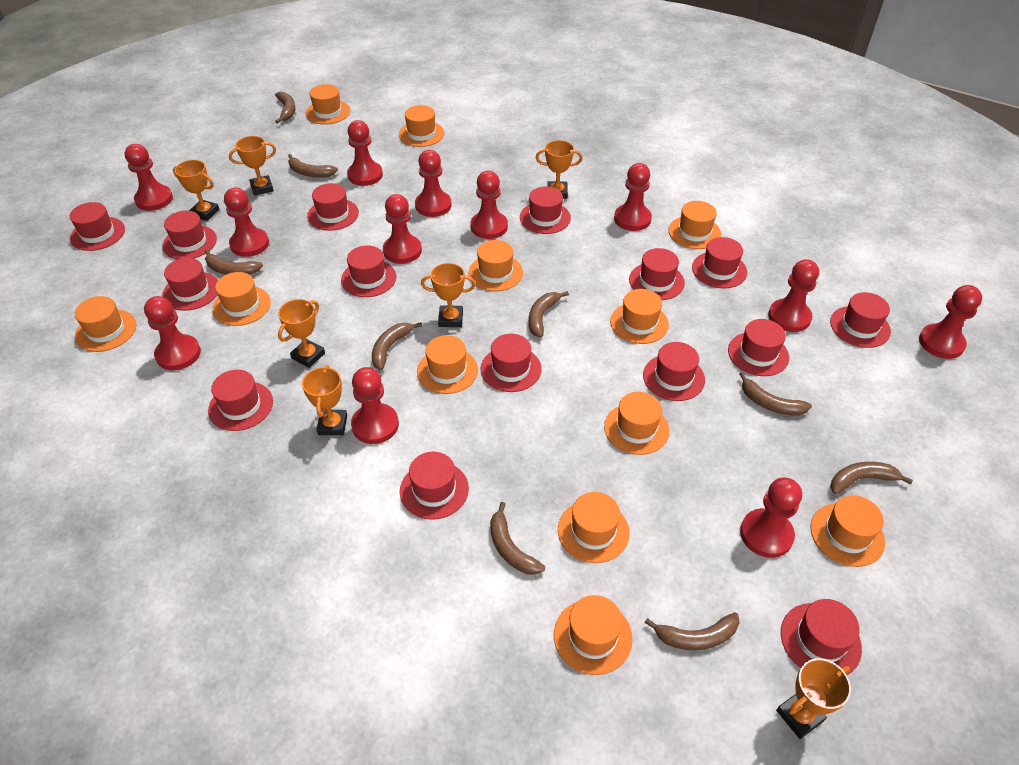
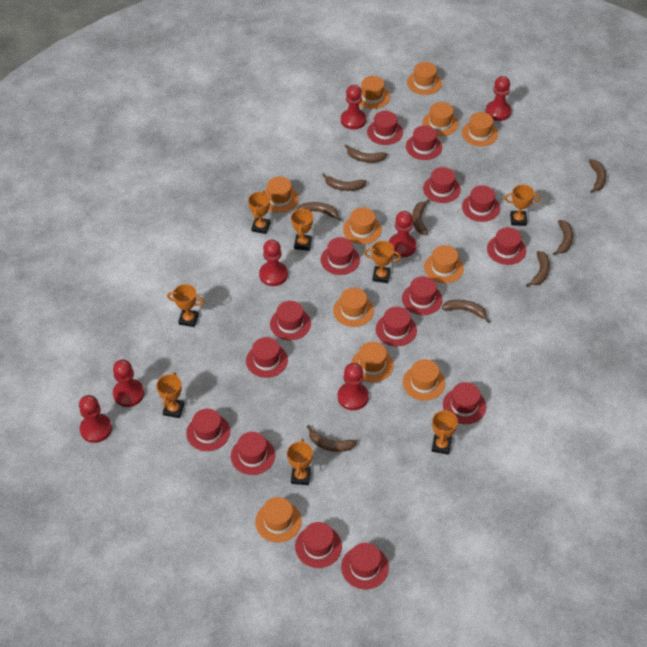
orange hat: [75,296,136,352] [212,272,271,326] [306,84,350,124] [399,105,444,147] [417,335,478,394] [468,240,523,291] [554,595,633,675] [558,492,630,563] [604,392,670,455] [610,289,669,344] [668,201,721,249] [810,495,885,567] = 12 -> [255,497,302,543] [265,177,299,213] [333,288,374,327] [343,207,382,244] [351,342,394,382] [359,76,390,109] [403,359,445,401] [407,62,442,95] [423,102,458,136] [424,245,464,283] [462,112,498,146] = 11
orange trophy: [173,160,220,221] [229,136,276,196] [278,299,325,368] [302,365,347,435] [421,263,476,327] [536,140,583,199] [776,658,851,739] = 7 -> [156,372,184,418] [167,284,204,327] [248,191,270,234] [287,439,313,485] [291,208,313,251] [364,241,401,283] [432,408,458,455] [504,185,540,226] = 8
red pawn: [125,144,173,211] [144,296,201,370] [224,188,269,257] [347,120,383,186] [351,367,399,444] [383,194,422,264] [415,150,452,217] [470,171,508,239] [614,163,652,231] [740,478,802,558] [768,259,819,332] [919,285,982,359] = 12 -> [79,395,112,443] [113,360,144,407] [259,240,288,286] [338,363,369,410] [341,85,366,130] [389,211,417,257] [485,76,512,121] = 7

